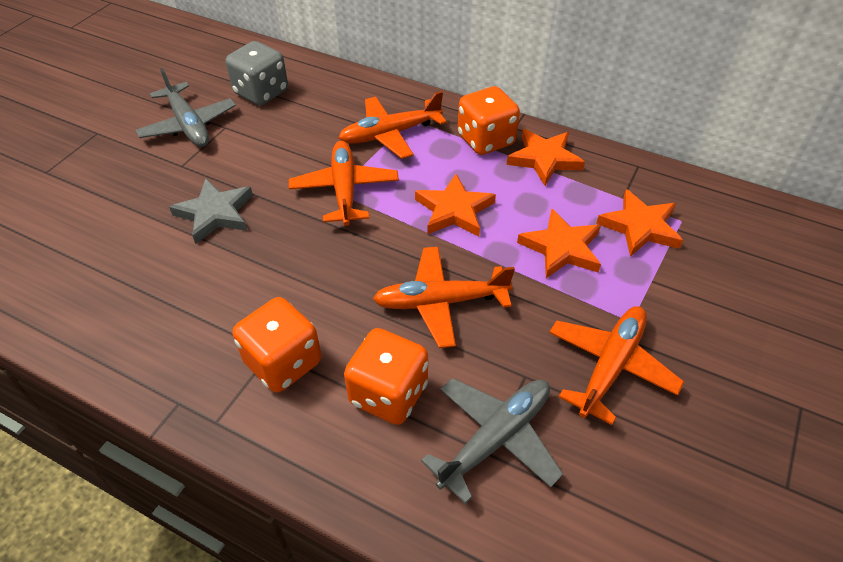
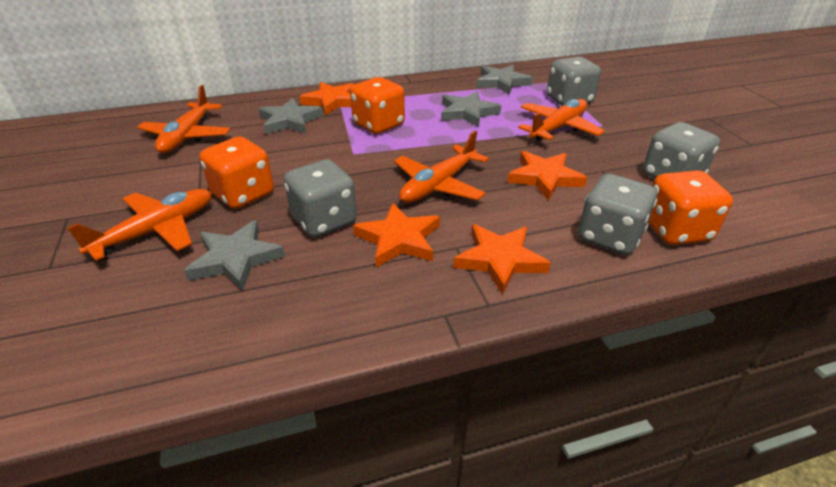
grey dice: [226,41,288,106] = 1 -> [284,159,357,237] [547,57,601,106] [578,174,657,255] [643,122,720,179] = 4
grey plane: [135,68,236,147] [421,378,563,504] = 2 -> none = 0
grey star: [169,178,253,244] = 1 -> [184,220,285,291] [258,98,323,134] [441,91,501,127] [477,65,533,94] = 4

